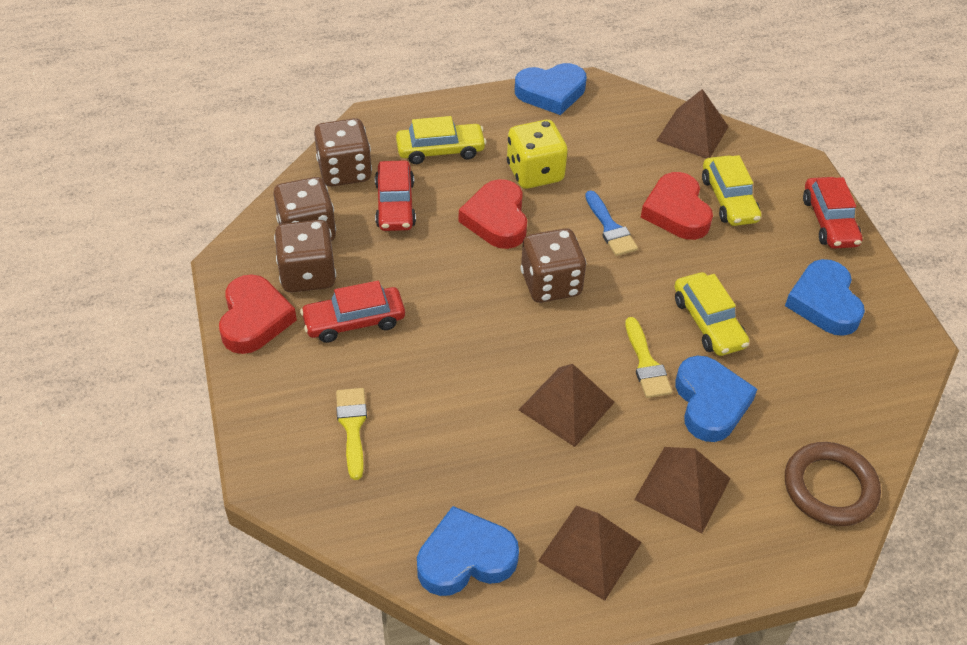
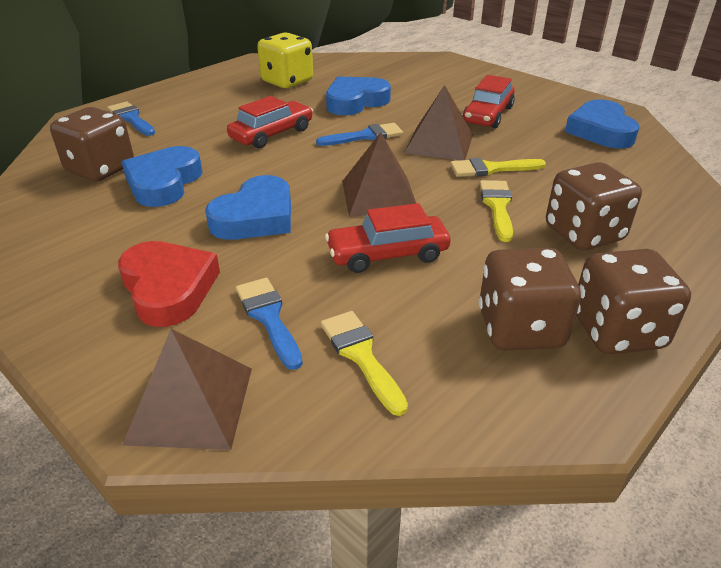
blue brush: [585,191,638,256] = 1 -> [107,101,155,136] [236,278,303,370] [316,123,403,146] = 3
brown pyramid: [519,364,615,447] [538,506,642,601] [634,447,731,533] [656,89,728,159] = 4 -> [122,329,252,450] [342,132,416,217] [404,85,473,160] = 3
brown ring: [785,442,881,526] = 1 -> none = 0
red heart: [219,274,297,354] [459,179,527,249] [641,172,713,240] = 3 -> [118,241,220,327] = 1
yellow brush: [336,388,367,480] [625,317,672,398] = 2 -> [320,311,408,416] [450,158,546,177] [479,180,513,242] = 3
yellow car: [396,116,486,164] [674,272,749,356] [702,155,761,226] = 3 -> none = 0

